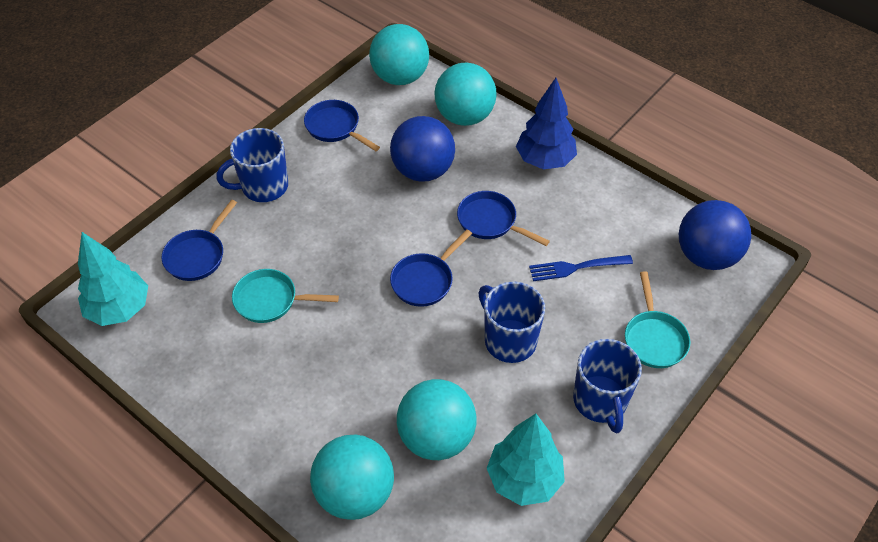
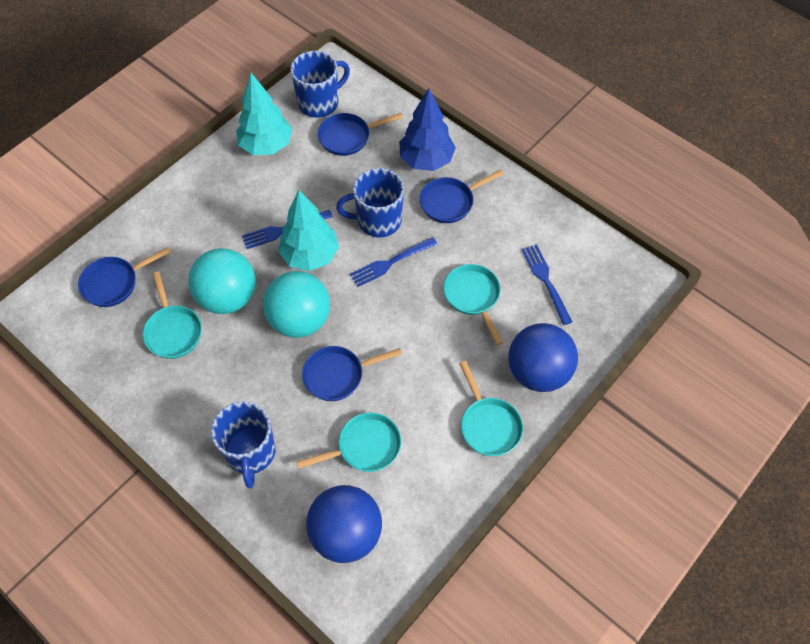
blue fork: [529,255,633,281] = 1 -> [242,210,333,249] [350,237,438,287] [522,244,572,325] = 3
turquoise ball: [310,434,394,520] [369,24,429,85] [397,379,476,460] [434,63,497,126] = 4 -> [188,248,256,314] [263,271,330,338] = 2
turquoise pan: [232,269,339,323] [625,271,691,368] = 2 -> [143,271,202,359] [296,412,401,472] [443,264,503,345] [459,361,523,456] = 4

